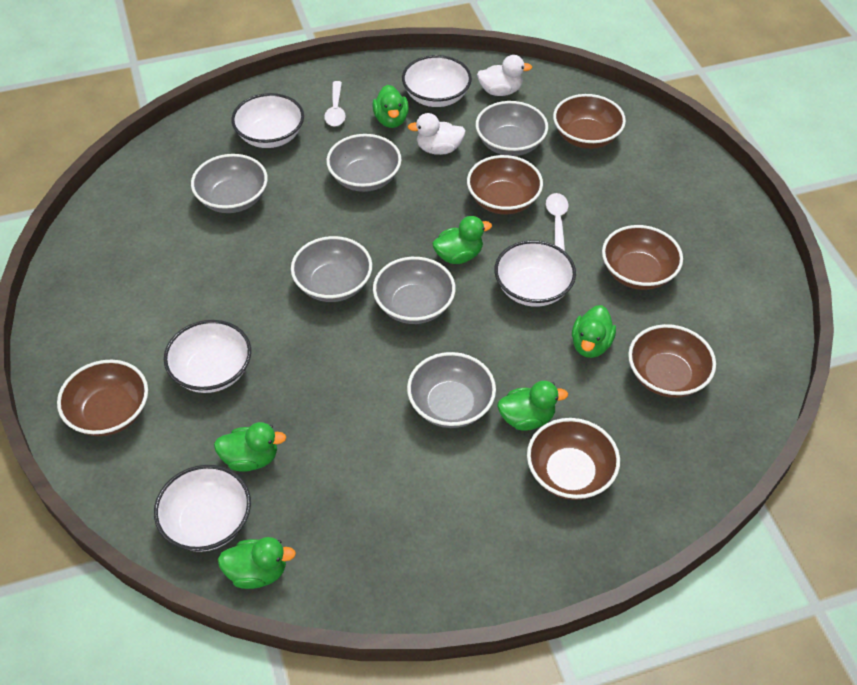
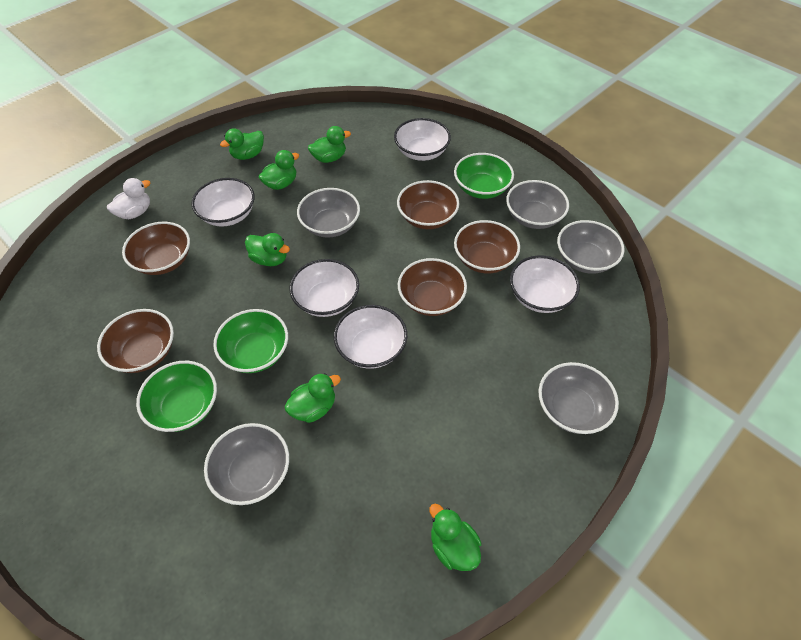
brown bowl: [57,360,148,436] [467,155,543,215] [527,418,620,500] [553,94,626,149] [602,225,683,290] [628,324,716,398] = 6 -> [97,309,174,373] [122,222,190,275] [397,180,459,229] [398,258,467,316] [454,220,520,274] = 5
green bowl: none = 0 -> [136,361,217,432] [213,309,288,373] [454,153,514,199] = 3
grey bowl: [191,154,268,213] [291,236,372,302] [326,134,401,192] [373,257,455,324] [407,352,496,428] [476,101,548,156] = 6 -> [204,423,289,505] [297,188,360,238] [506,180,569,229] [538,362,619,434] [557,220,624,274] = 5
white duck: [408,113,466,155] [477,55,532,96] = 2 -> [107,178,150,219] = 1
white spoon: [324,81,346,127] [546,193,569,251] = 2 -> none = 0

